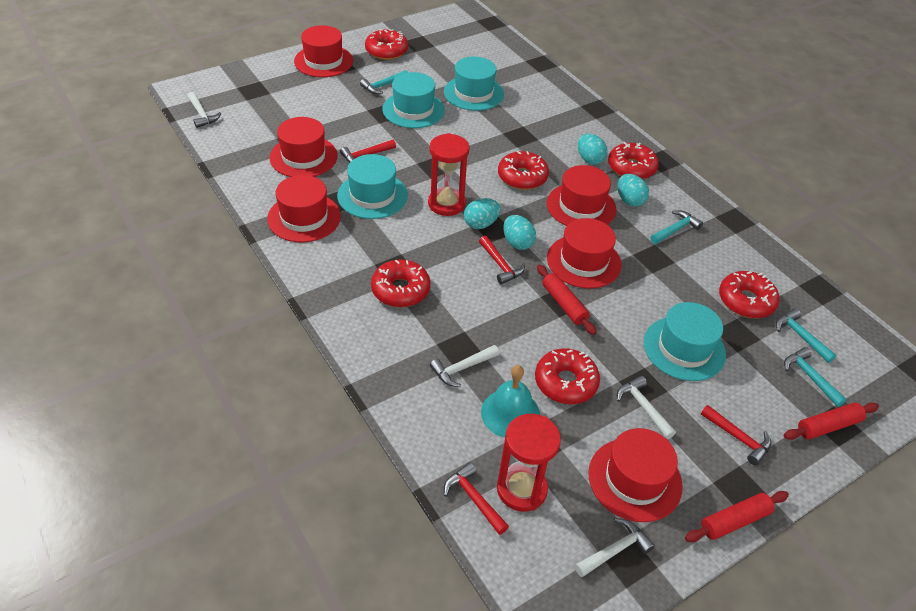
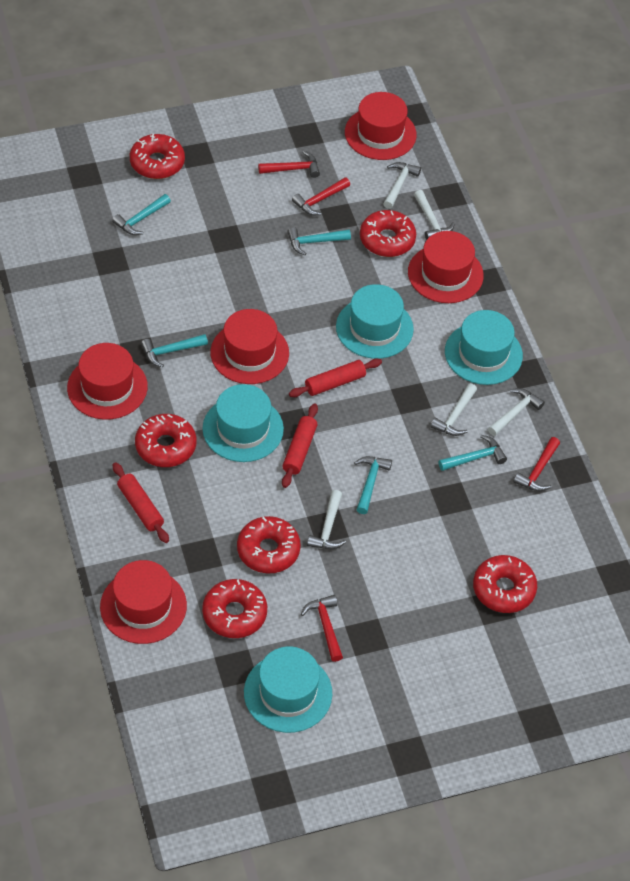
red hat: [267,175,341,242] [269,117,338,177] [294,25,353,77] [547,165,616,226] [547,218,622,288] [588,428,683,522] = 6 -> [67,343,148,420] [100,560,187,644] [210,309,289,384] [345,92,417,160] [408,231,484,303] = 5
red hourglass: [428,133,470,216] [497,414,561,512] = 2 -> none = 0
turquoise bell: [481,365,540,438] = 1 -> none = 0
turquoise egg: [464,198,500,229] [503,215,536,250] [578,134,608,165] [618,174,649,207] = 4 -> none = 0
turquoise hammer: [360,70,408,94] [650,210,703,244] [776,308,837,363] [784,347,846,407] = 4 -> [112,194,171,235] [141,334,208,367] [287,227,351,255] [354,456,392,514] [438,435,507,471] = 5
white hammer: [187,92,221,128] [430,345,499,387] [575,518,655,577] [617,376,676,439] = 4 -> [307,490,346,549] [383,162,421,209] [414,190,455,240] [430,383,477,436] [488,388,545,436] = 5

